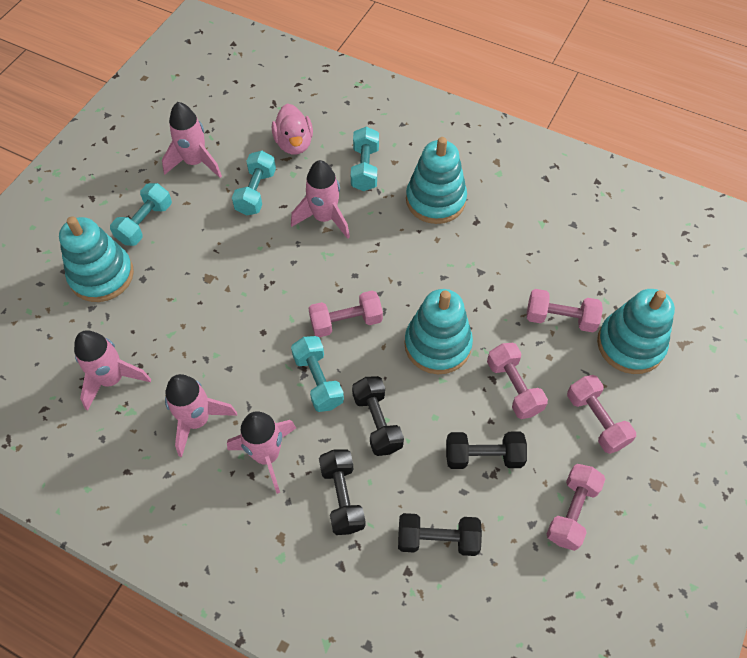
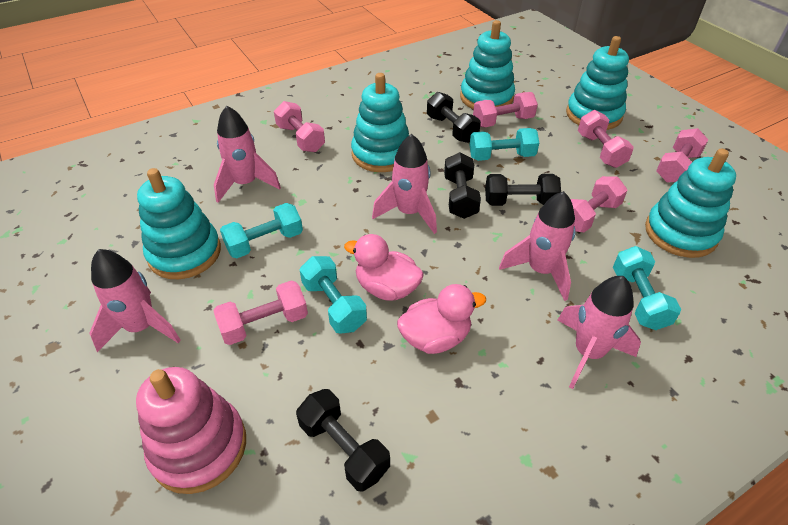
pink duck: [272,104,313,154] = 1 -> [344,234,424,301] [397,284,486,354] = 2
pink dumbbell: [308,290,383,337] [487,343,548,419] [527,289,603,332] [547,464,605,551] [567,375,636,454] = 5 -> [213,281,308,345] [274,101,325,152] [473,92,538,127] [570,176,628,232] [578,110,634,168] [656,128,709,182] = 6
pink stacking toy: none = 0 -> [136,367,246,494] = 1
turquoise stacking toy: [59,216,134,302] [404,289,473,374] [406,137,467,224] [597,289,675,374] = 4 -> [137,168,221,279] [351,73,409,172] [460,20,515,109] [566,36,629,130] [645,149,736,258] = 5

